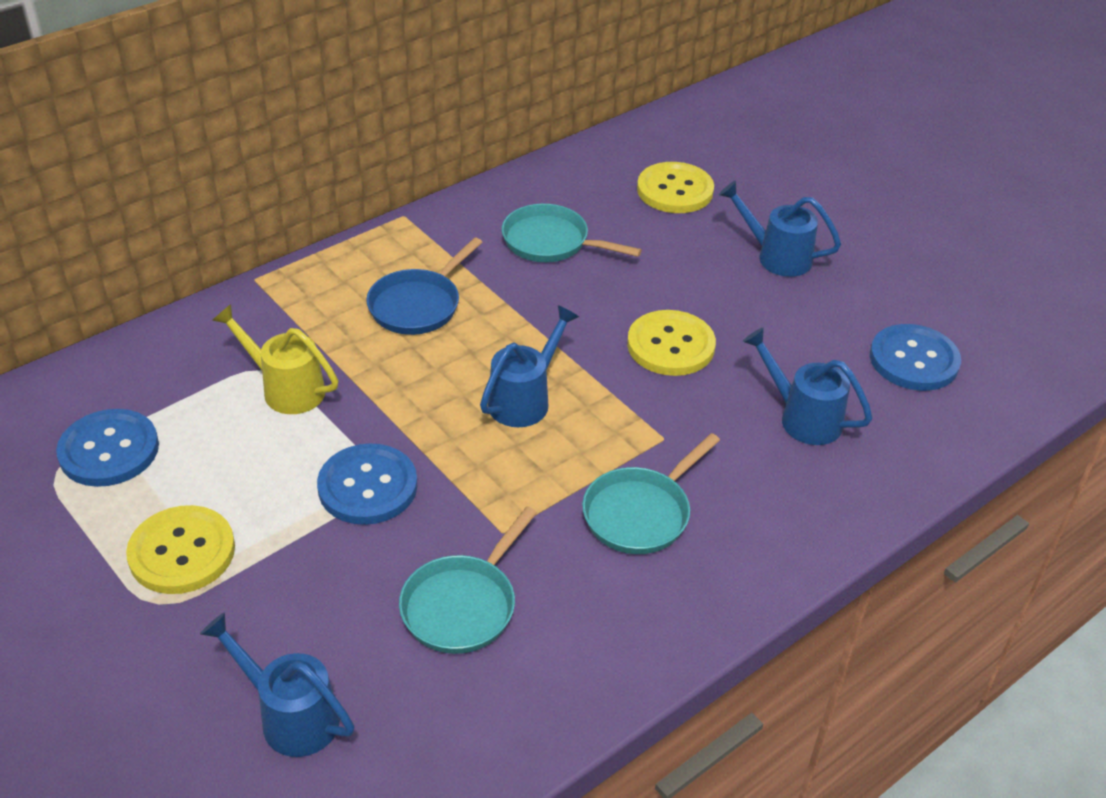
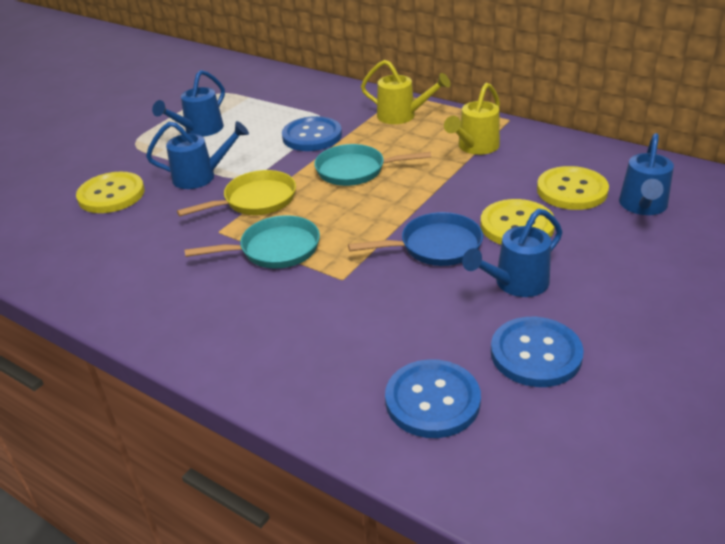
turquoise pan: [399,506,537,654] [502,204,642,262] [582,433,720,554] = 3 -> [185,215,320,269] [314,144,431,186] = 2
yellow pan: none = 0 -> [177,170,296,216] = 1
yellow watering can: [212,304,338,414] = 1 -> [361,60,451,124] [444,83,500,155] = 2

